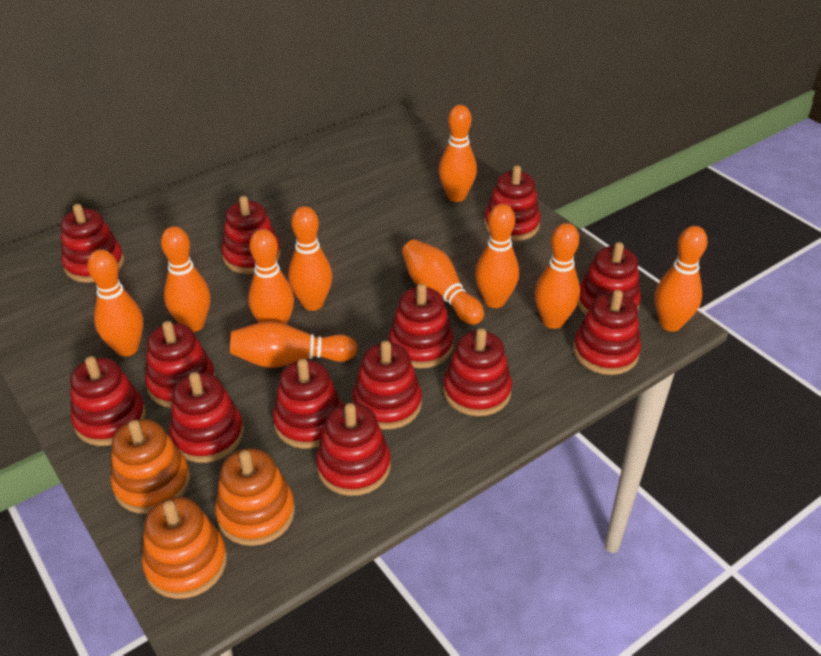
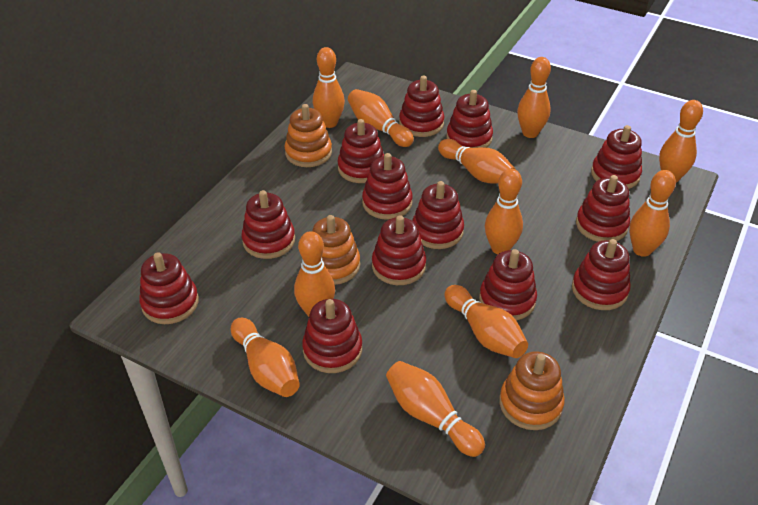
orange bowling pin: [87,249,143,357] [161,226,211,332] [230,321,358,368] [248,229,294,324] [288,206,333,311] [402,239,484,325] [439,105,477,202] [475,204,519,308] [535,223,580,329] [655,226,708,332] = 10 -> [231,318,300,397] [294,231,335,317] [313,47,345,128] [348,89,414,147] [386,361,485,457] [438,139,516,184] [444,285,528,358] [485,169,523,254] [517,57,551,138] [629,170,676,257] [659,100,703,183] = 11

